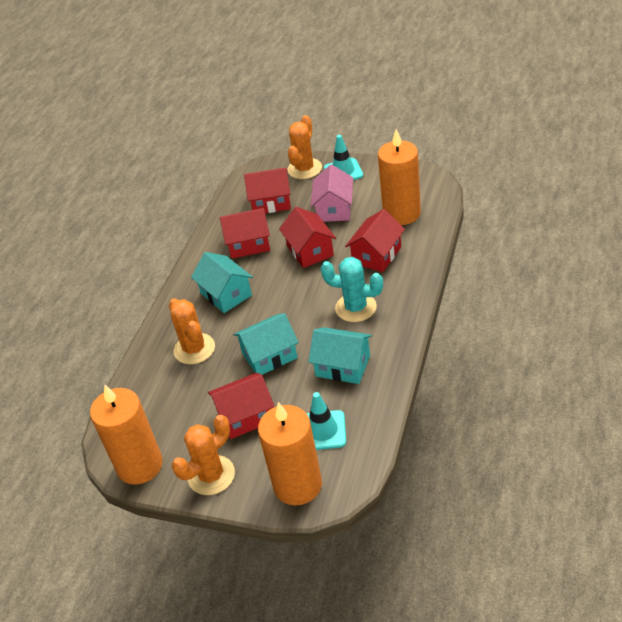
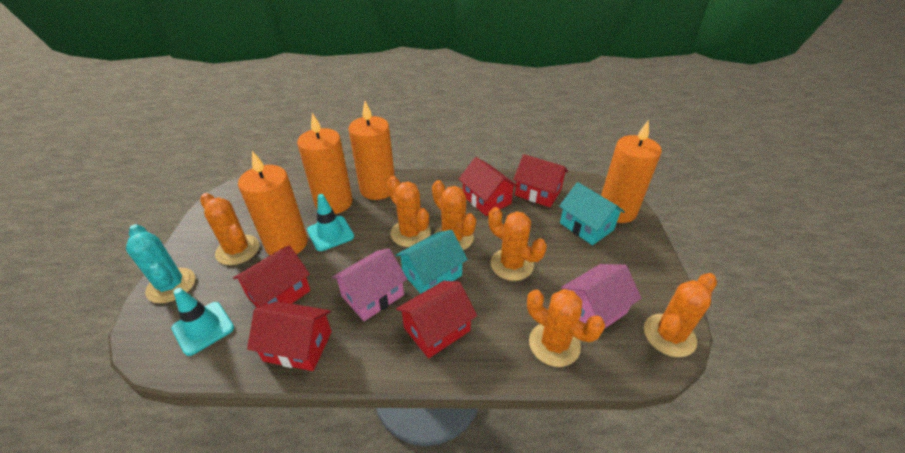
orange cactus: [169,298,215,364] [172,415,235,495] [287,115,322,179] = 3 -> [200,193,259,265] [387,176,431,247] [432,180,476,250] [488,207,547,281] [527,289,605,367] [644,273,717,357] = 6
orange candle: [90,385,163,485] [258,402,322,505] [378,130,421,225] = 3 -> [238,151,308,255] [297,113,353,214] [349,101,395,200] [601,120,662,223] = 4
pink house: [311,164,353,222] = 1 -> [332,249,407,321] [561,264,641,329] = 2
turquoise house: [191,252,253,313] [233,313,299,375] [308,327,372,384] = 3 -> [396,230,468,293] [559,182,625,245] = 2

